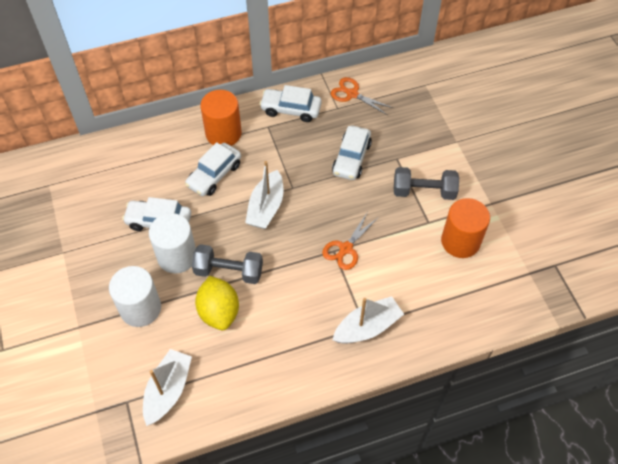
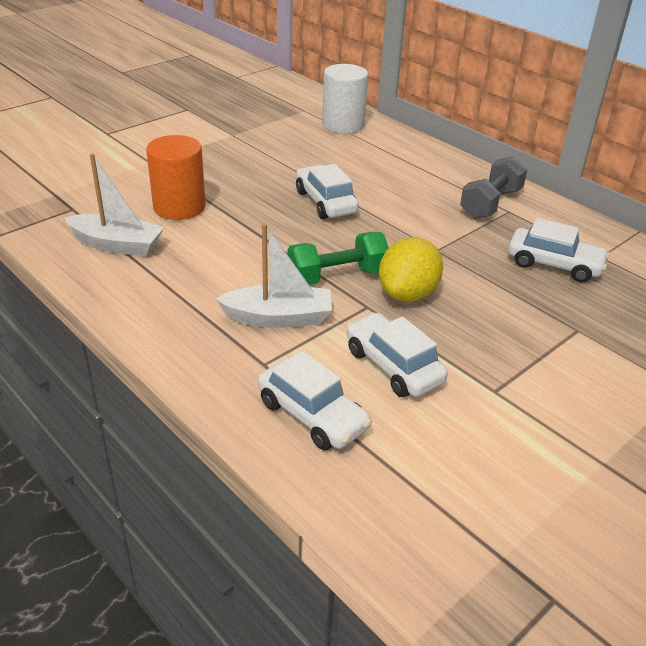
green dumbbell: none = 0 -> [287,232,389,285] = 1
grey dumbbell: [192,244,263,284] [394,167,459,200] = 2 -> [460,156,527,219] = 1
orange cylinder: [200,90,242,146] [441,198,490,258] = 2 -> [146,135,206,220] = 1
orange scissors: [322,213,379,270] [331,77,393,115] = 2 -> none = 0
white boat: [143,349,192,426] [245,161,283,229] [333,296,404,344] = 3 -> [64,154,164,256] [216,223,332,328] = 2
white cylinder: [109,266,161,327] [149,213,196,273] = 2 -> [322,64,368,133] = 1

